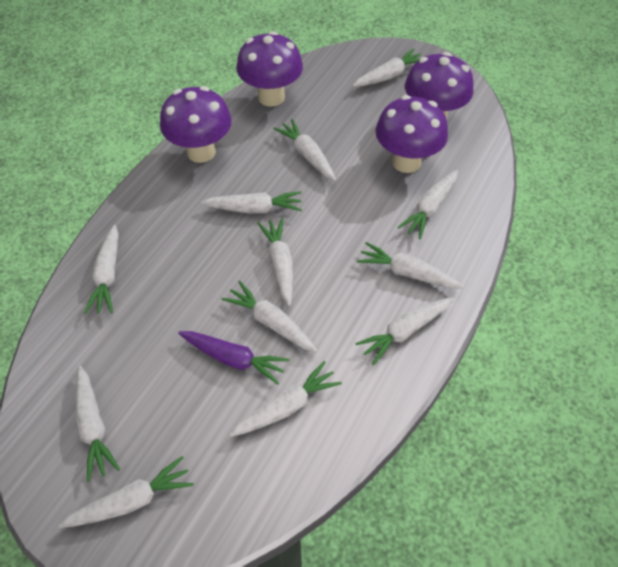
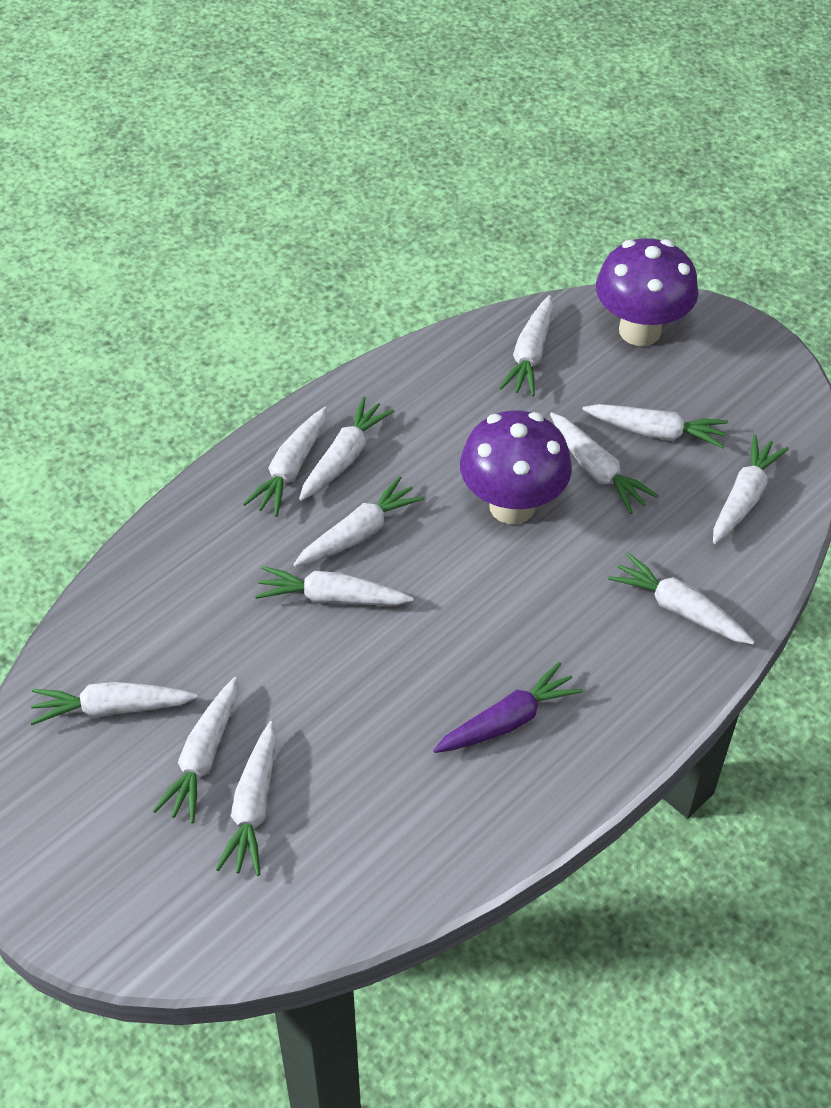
purple mushroom: [160,86,232,163] [236,31,303,107] [376,95,448,173] [405,52,474,120] = 4 -> [460,410,572,524] [596,238,698,346] = 2

